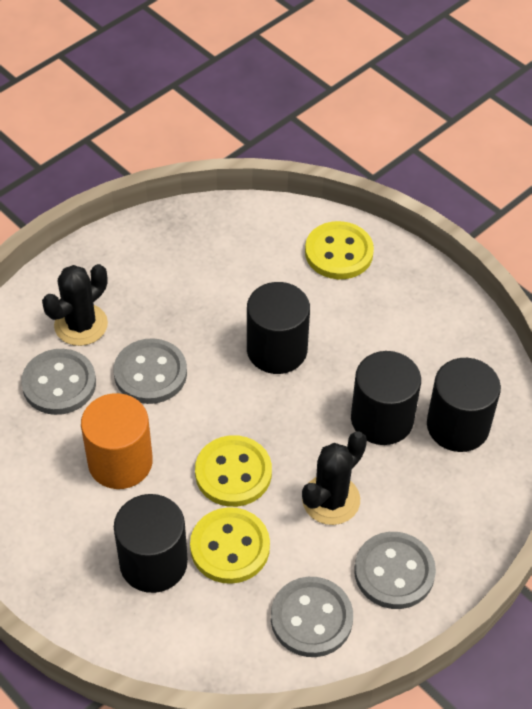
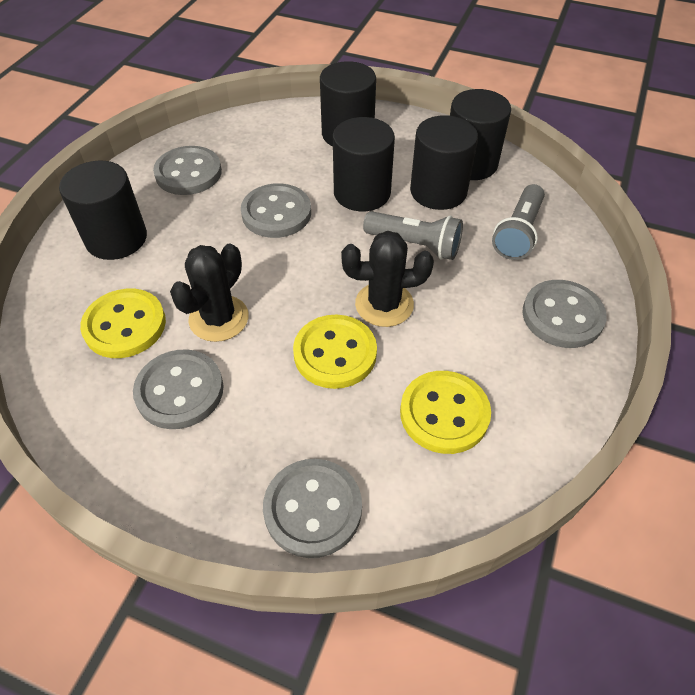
black cylinder: [114,494,188,593] [247,282,310,374] [351,351,421,445] [427,358,501,452] = 4 -> [59,161,147,260] [320,61,376,146] [333,117,395,211] [410,115,478,210] [450,89,511,180] = 5
grey button: [21,349,96,415] [114,338,187,404] [271,577,353,657] [354,532,436,609] = 4 -> [133,349,223,429] [153,146,222,195] [241,183,311,238] [263,459,362,558] [522,280,607,348] = 5
grey flashlight: none = 0 -> [363,211,463,260] [492,184,545,260] = 2
orange cylinder: [81,393,153,489] = 1 -> none = 0

